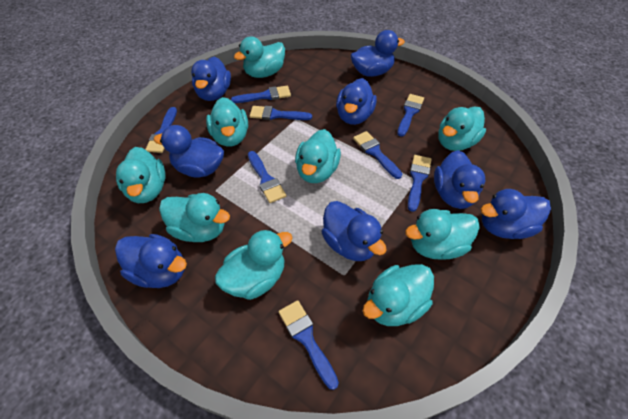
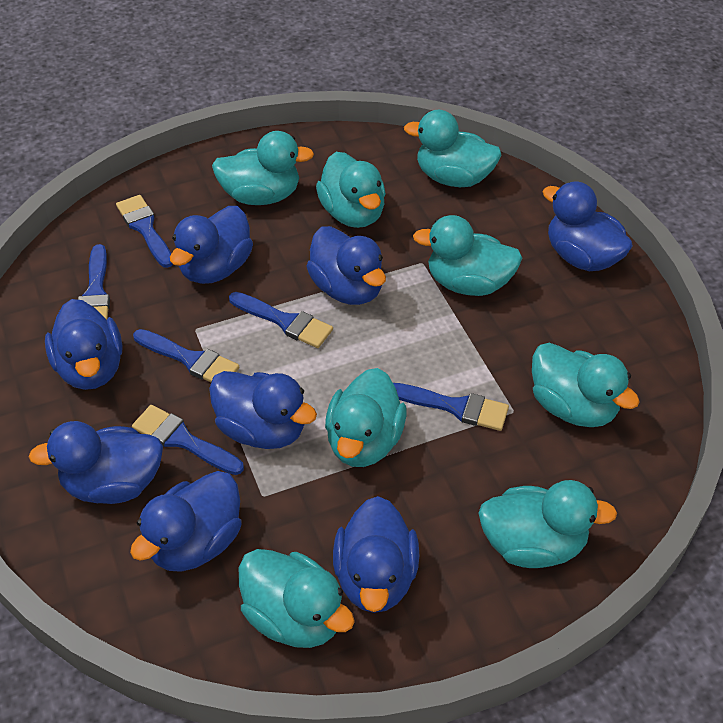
blue brush: [145,107,177,153] [231,86,291,103] [248,151,286,203] [250,106,312,120] [278,300,339,390] [353,131,402,179] [397,94,424,137] [408,155,432,212] = 8 -> [78,244,110,320] [116,195,173,268] [132,405,244,475] [133,329,239,382] [229,292,333,348] [393,383,509,431] = 6
turquoise duck: [116,147,165,203] [159,193,230,242] [206,97,248,147] [215,229,293,300] [234,36,285,78] [295,129,341,183] [363,264,434,326] [405,209,480,260] [438,107,486,151] = 9 -> [212,131,314,205] [239,549,355,648] [316,152,386,228] [325,368,407,467] [404,110,501,187] [413,215,522,296] [478,480,617,568] [532,343,640,427] = 8

